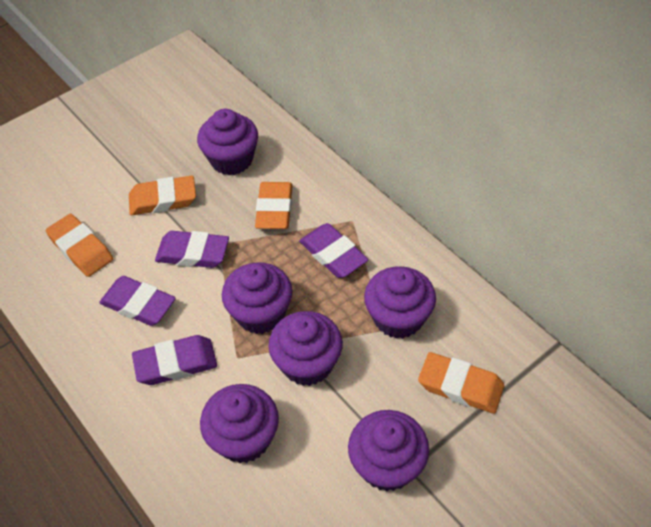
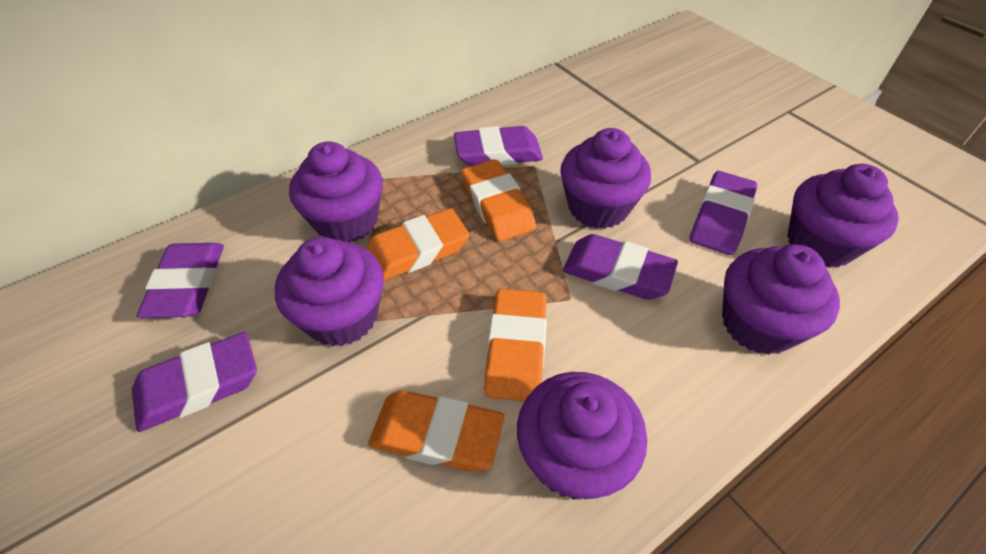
purple eraser: [99,276,176,326] [132,335,217,385] [155,231,229,268] [299,223,368,278] = 4 -> [132,332,257,432] [137,243,224,318] [454,126,543,166] [563,234,678,300] [690,171,757,255] = 5

